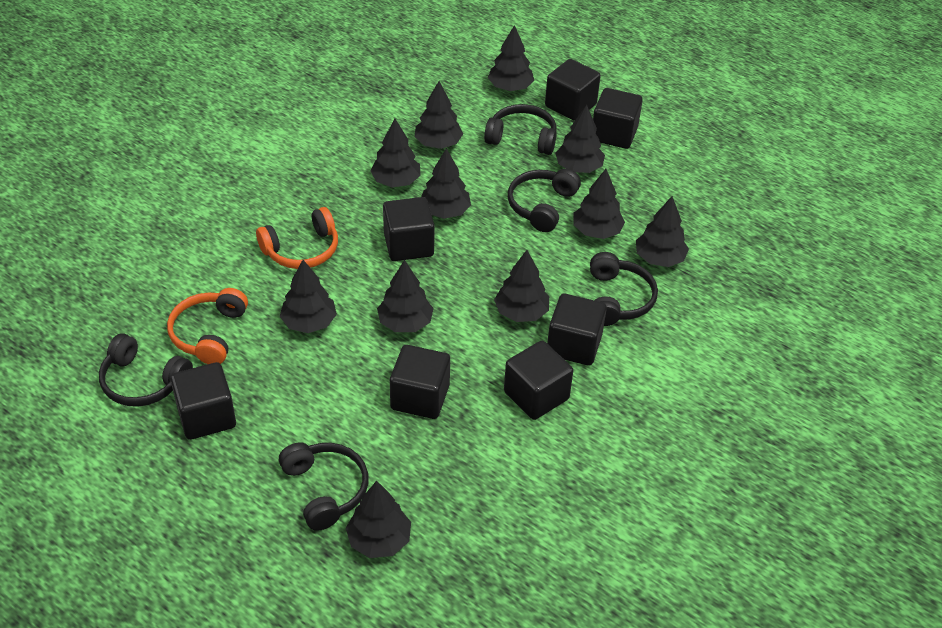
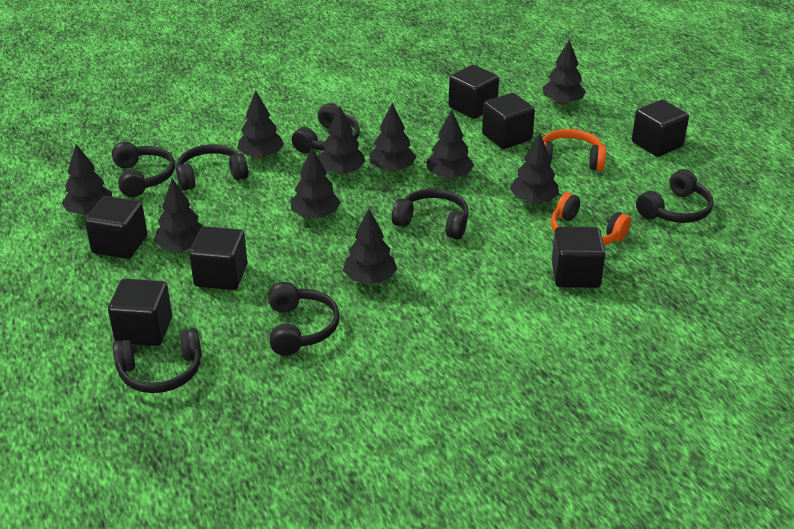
black headphones: [99,333,193,407] [279,442,368,531] [484,104,557,155] [508,168,581,232] [590,252,658,326] = 5 -> [112,142,175,197] [113,328,202,393] [176,144,248,191] [268,282,340,356] [292,103,360,153] [392,188,469,240] [636,169,714,223] = 7
black tree: [280,260,337,333] [346,481,411,558] [370,119,421,187] [377,260,434,332] [414,81,463,149] [421,148,471,219] [488,25,534,91] [494,250,549,322] [556,105,605,173] [573,169,625,239] [636,196,689,267] = 11 -> [62,144,112,215] [154,179,203,251] [237,90,284,159] [291,148,340,219] [319,105,366,175] [343,209,397,284] [369,103,417,172] [427,110,474,179] [510,134,559,204] [543,40,586,105] = 10

